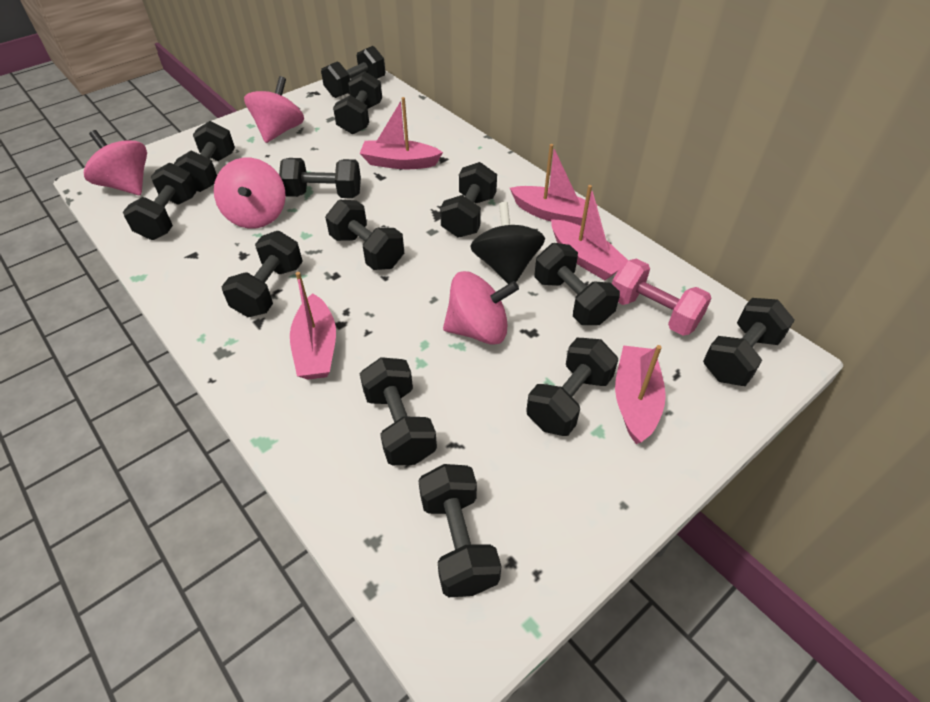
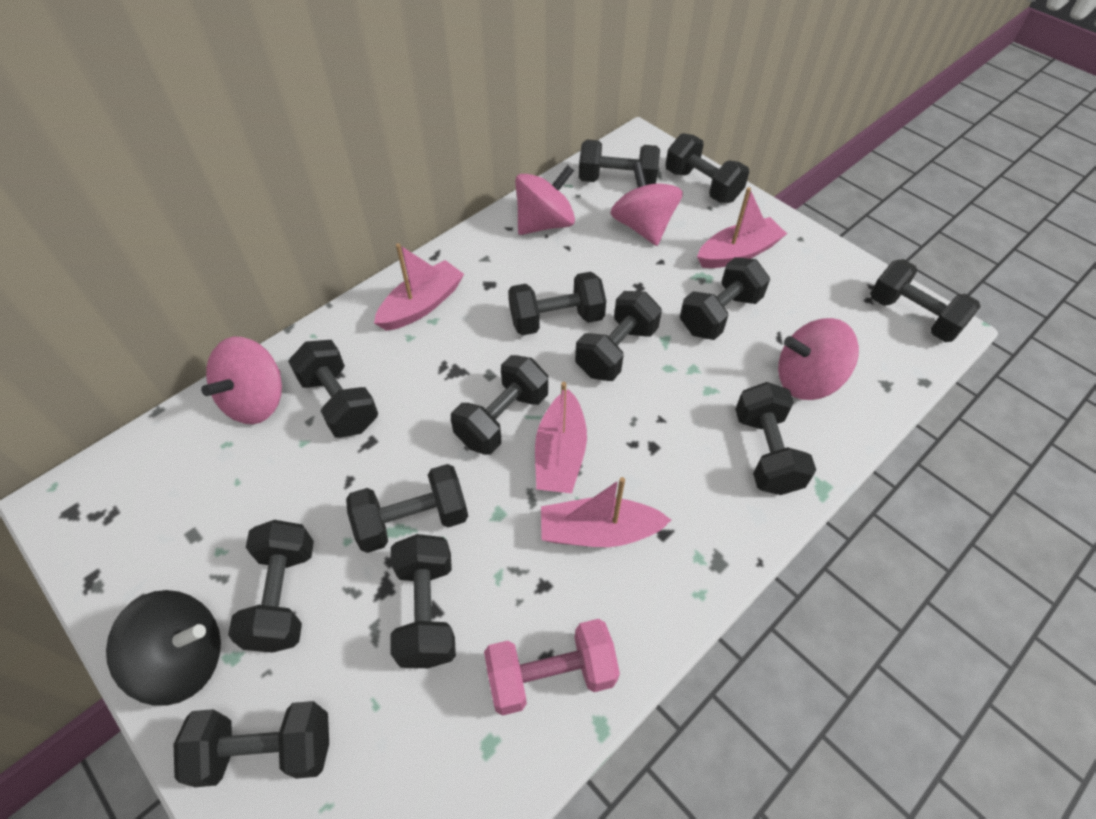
pink boat: [290,272,336,380] [360,97,443,169] [510,144,597,226] [551,185,628,280] [615,345,666,444] = 5 -> [374,243,464,331] [535,382,587,493] [541,477,671,547] [697,187,787,268] = 4

